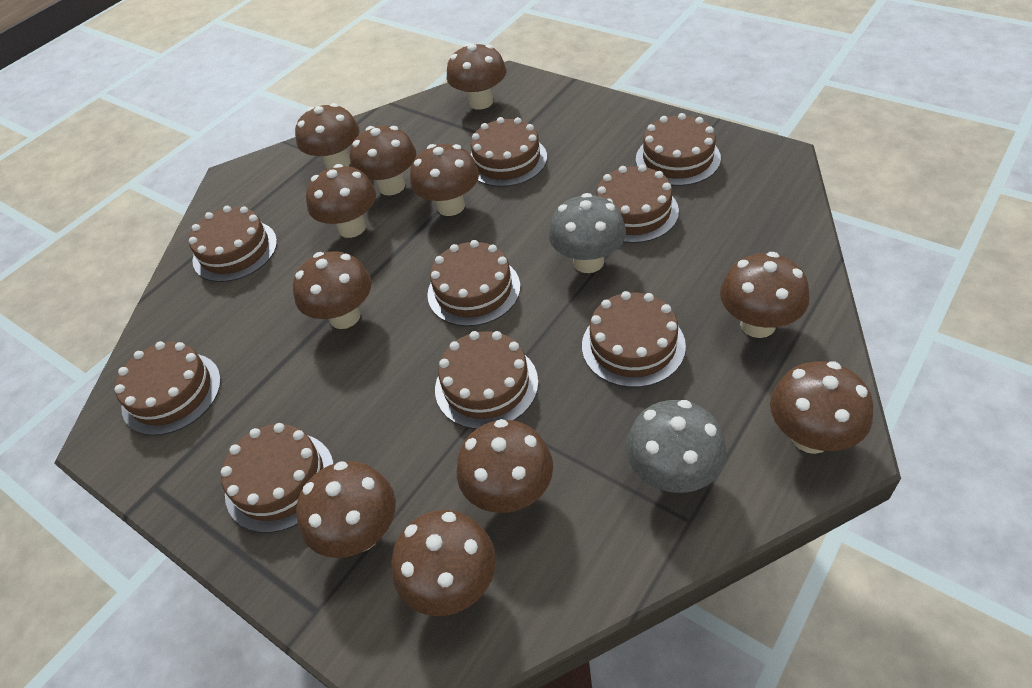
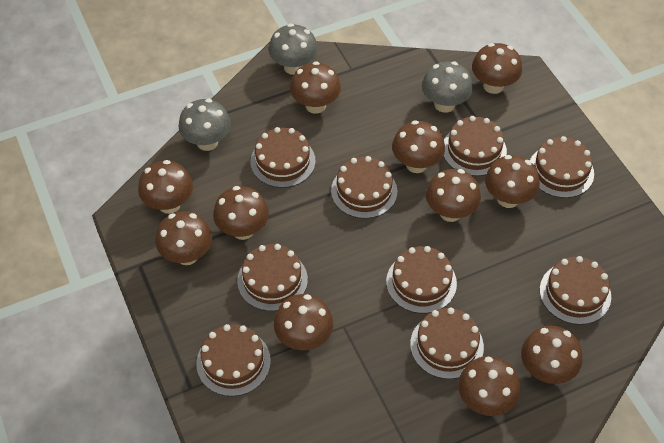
grey mushroom: [549,193,626,273] [626,400,726,493] = 2 -> [178,99,231,151] [269,23,318,75] [422,61,473,113] = 3

